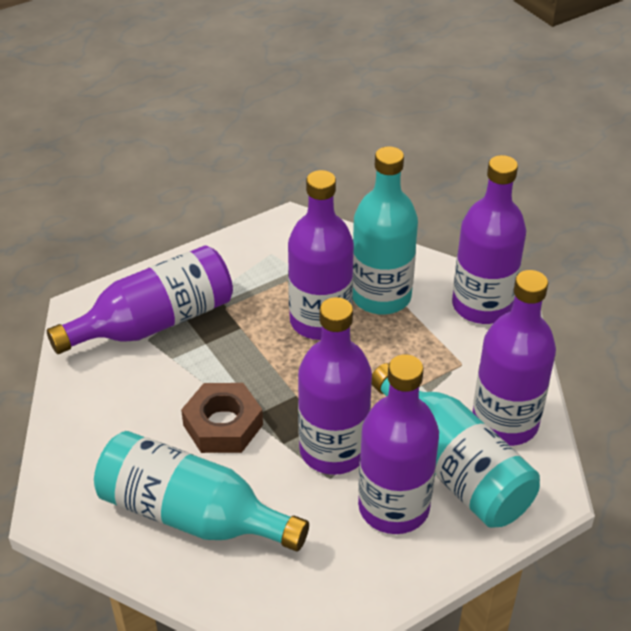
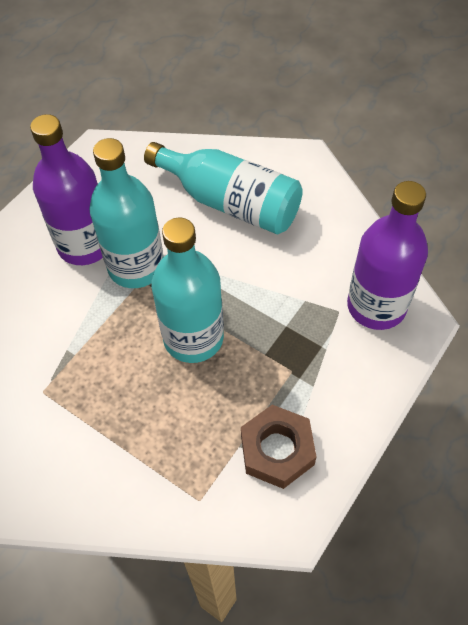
purple bottle: [47,245,233,354] [288,170,354,340] [298,297,372,475] [358,354,439,534] [452,155,526,324] [473,270,556,446] = 6 -> [30,114,103,265] [347,181,428,330] = 2

